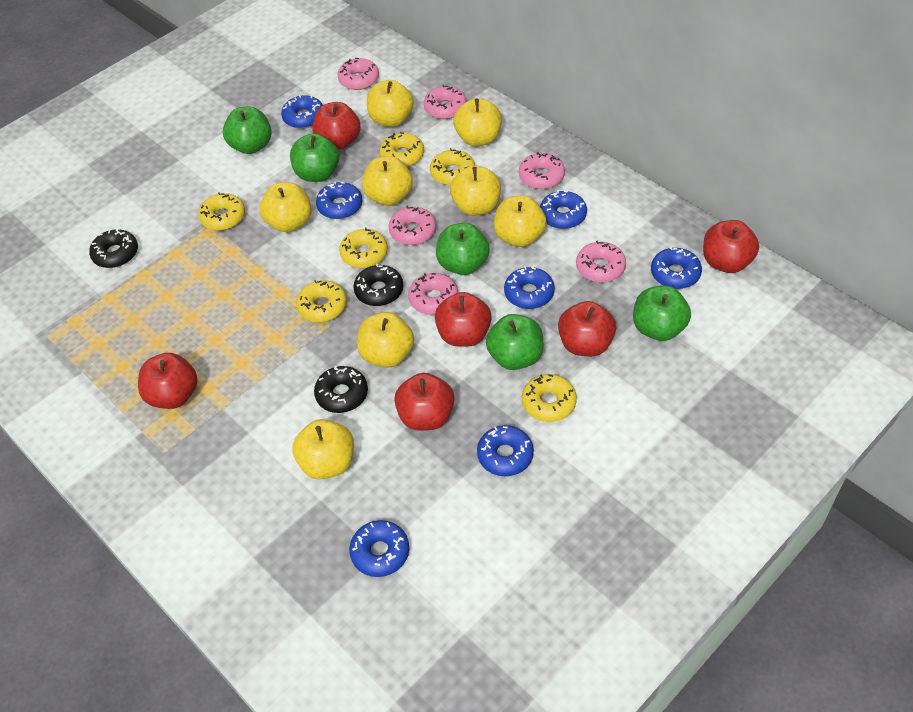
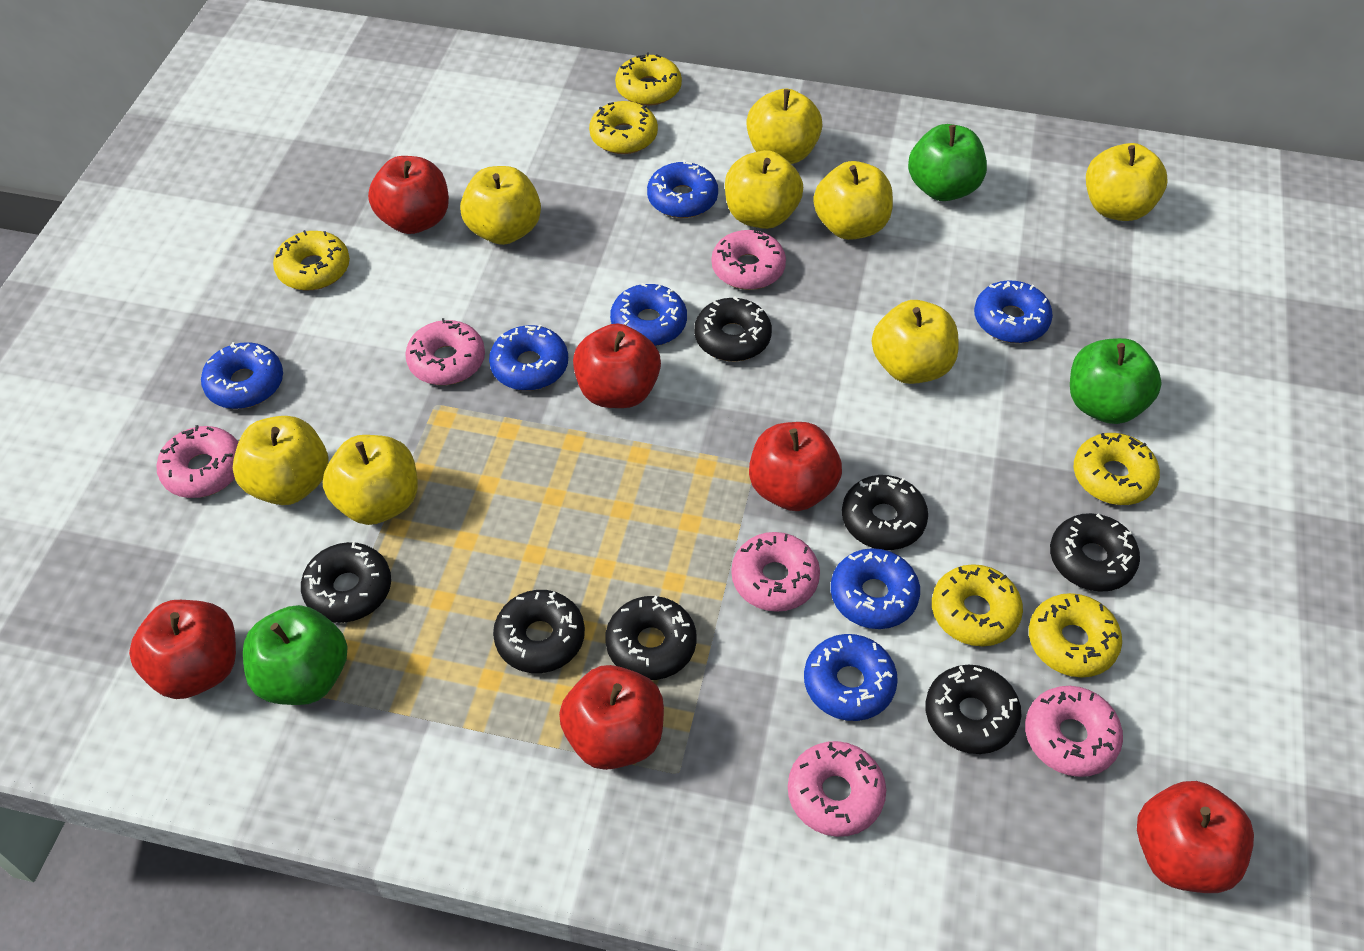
black donut: [89,228,138,268] [314,366,368,413] [353,264,403,306] = 3 -> [301,542,391,623] [493,590,585,673] [605,596,697,680] [694,297,772,362] [842,475,928,550] [925,665,1021,754] [1050,513,1140,592] = 7
green apple: [223,107,272,154] [290,133,339,182] [436,223,490,275] [486,314,543,370] [633,286,691,341] = 5 -> [243,605,348,705] [908,124,987,201] [1070,338,1162,424] = 3

